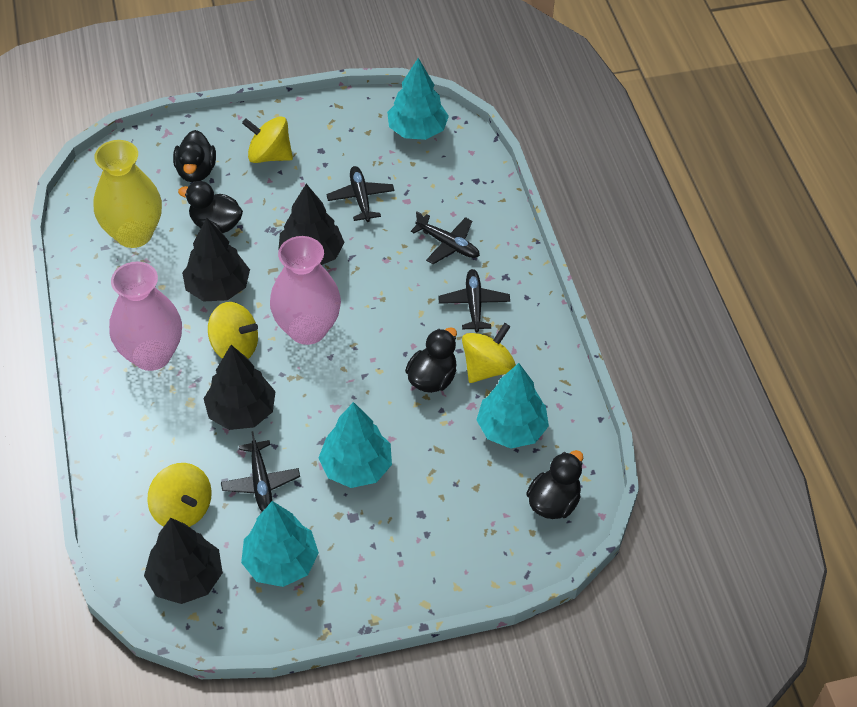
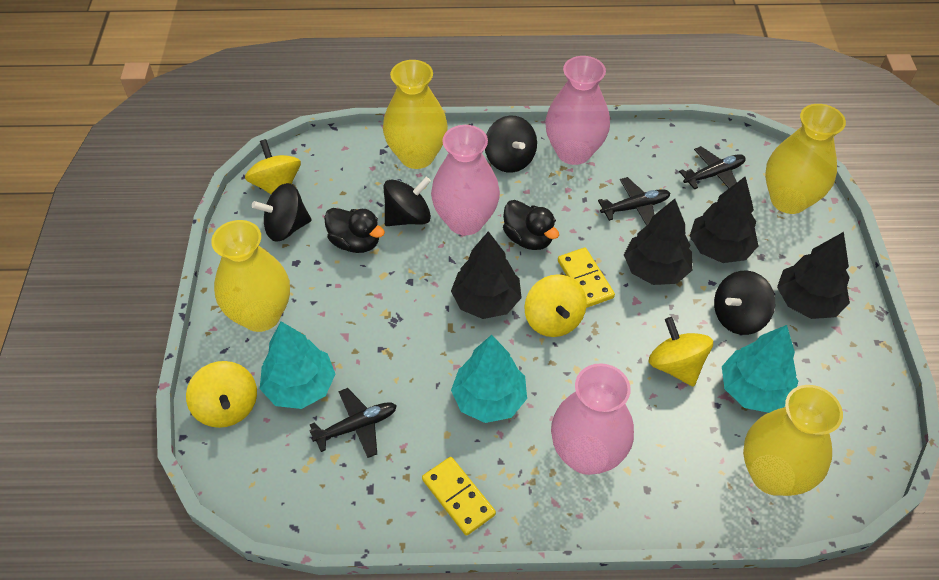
black duck: [173,130,216,182] [178,181,243,233] [405,327,457,393] [526,450,583,519] = 4 -> [324,208,385,253] [503,200,559,250] = 2
black plane: [221,431,300,512] [326,166,395,222] [411,211,480,264] [438,269,510,332] = 4 -> [309,388,397,458] [598,177,670,226] [679,146,746,190] = 3
black spinning top: none = 0 -> [252,183,312,242] [384,177,431,226] [485,115,537,173] [714,271,775,335] = 4
pink vase: [109,262,182,371] [270,236,341,345] = 2 -> [431,125,500,235] [545,56,610,165] [551,363,634,475] = 3
turquoise tree: [241,501,319,587] [319,402,392,488] [387,58,449,140] [476,363,549,448] = 4 -> [260,321,335,409] [451,335,527,423] [722,325,798,413] = 3
yellow domino: none = 0 -> [422,457,496,536] [558,248,615,307] = 2
yellow vase: [94,140,162,248] = 1 -> [211,220,290,332] [383,60,448,169] [743,385,843,496] [765,104,846,214] = 4

